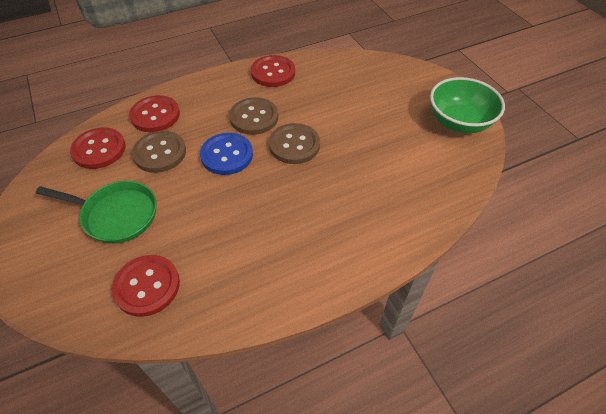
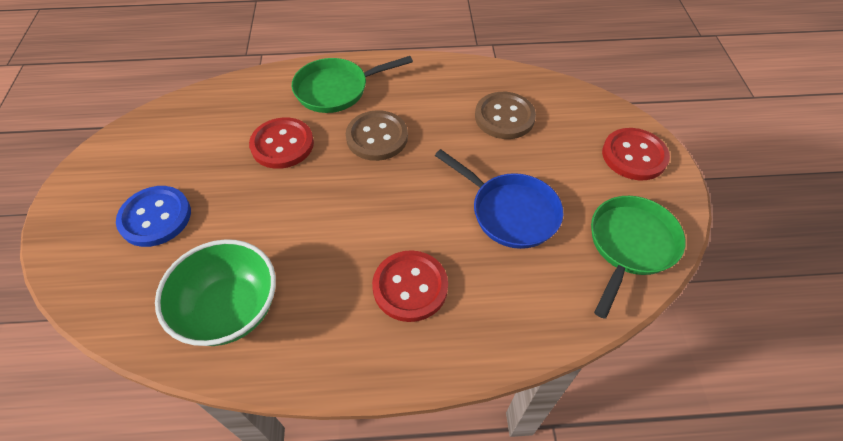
blue pan: none = 0 -> [435,149,563,249] = 1
brown button: [132,131,186,173] [229,97,278,135] [269,123,320,164] = 3 -> [346,110,408,161] [475,92,536,139] = 2
green pan: [36,181,156,244] = 1 -> [292,56,413,113] [591,196,686,319] = 2
red button: [70,127,126,169] [112,255,180,317] [129,95,180,132] [251,55,295,87] = 4 -> [249,118,314,169] [372,250,448,322] [602,128,670,180] = 3

